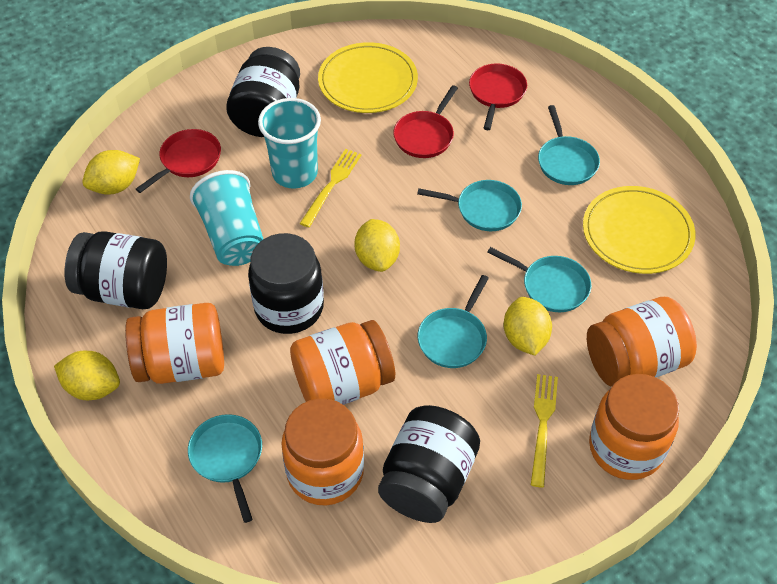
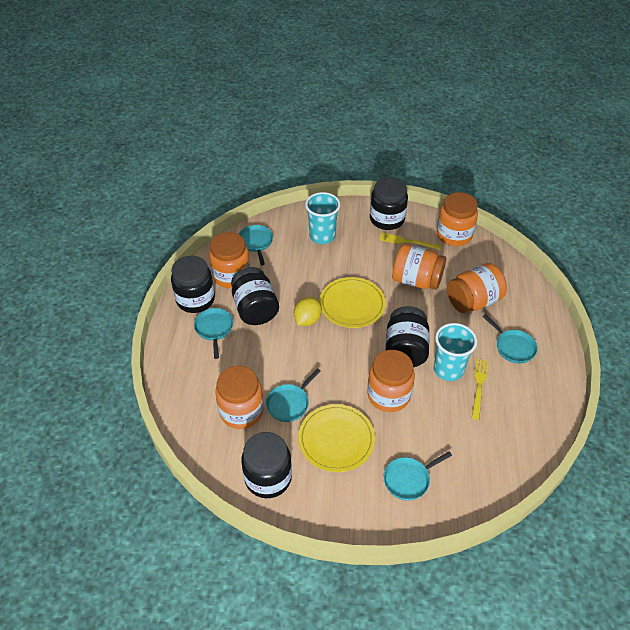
black jar: [64,231,167,309] [226,47,300,137] [248,233,324,334] [378,405,480,523] = 4 -> [171,256,215,313] [231,267,279,325] [241,432,292,498] [370,177,408,230] [385,306,430,367] = 5
orange jar: [125,303,224,384] [281,398,364,505] [290,320,395,405] [587,297,697,387] [589,374,679,480] = 5 -> [209,232,250,288] [215,366,264,429] [367,350,415,412] [392,244,446,290] [437,192,478,246] [447,263,507,313] = 6
red pan: [136,129,221,193] [393,85,458,158] [469,64,527,130] = 3 -> none = 0
yellow lemon: [54,351,120,400] [82,150,140,195] [354,219,400,272] [504,297,552,355] = 4 -> [294,297,322,326] = 1

